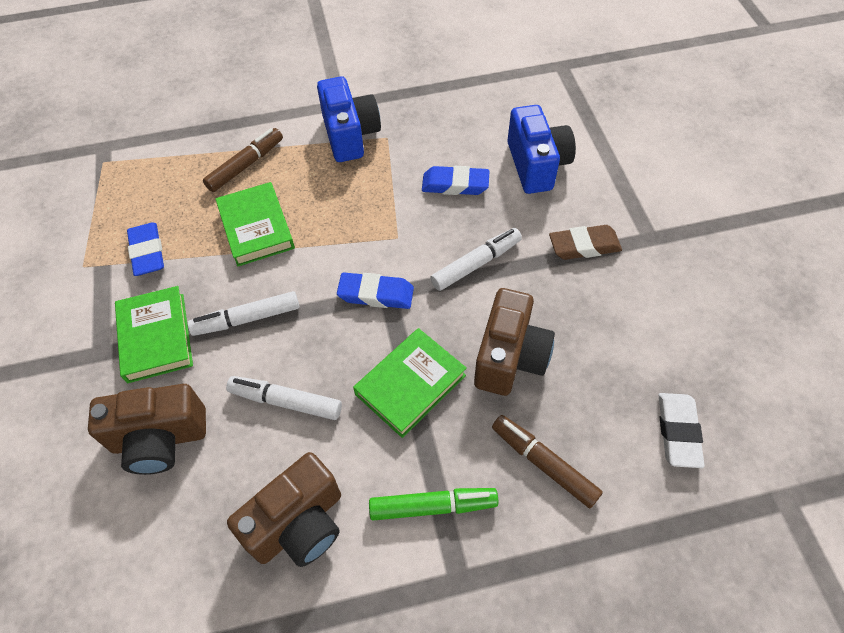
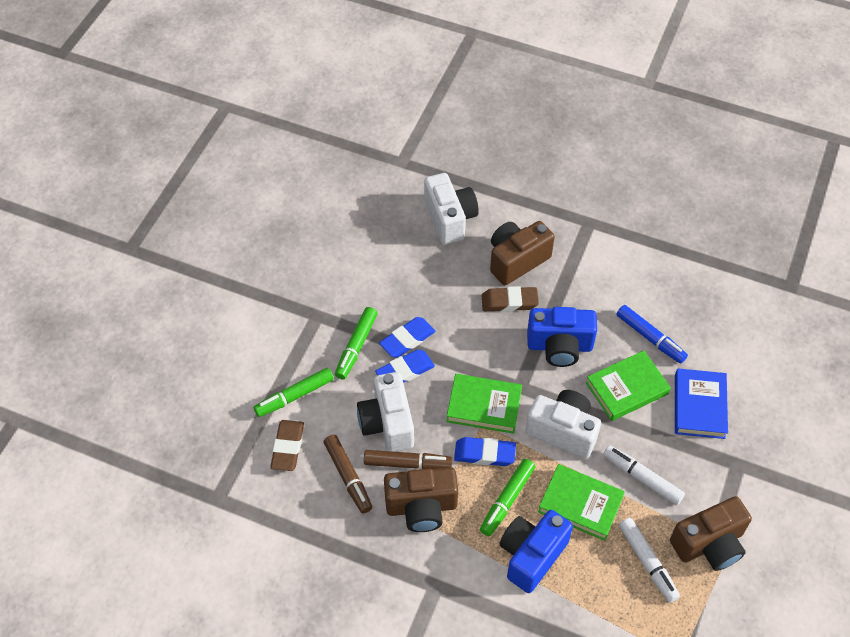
blue book: none = 0 -> [675,368,728,439] = 1
blue marker: none = 0 -> [617,305,688,363] = 1
brown eraser: [549,225,622,260] = 1 -> [270,420,304,471] [482,286,539,312] = 2
green marker: [369,488,499,521] = 1 -> [254,368,334,417] [335,307,378,380] [480,459,535,536] = 3
white camera: none = 0 -> [357,372,414,452] [424,173,479,244] [526,390,601,459] = 3
white eraser: [659,393,705,468] = 1 -> none = 0
white marker: [188,291,299,336] [226,376,342,420] [430,228,522,291] = 3 -> [603,445,685,505] [619,518,680,603] = 2

